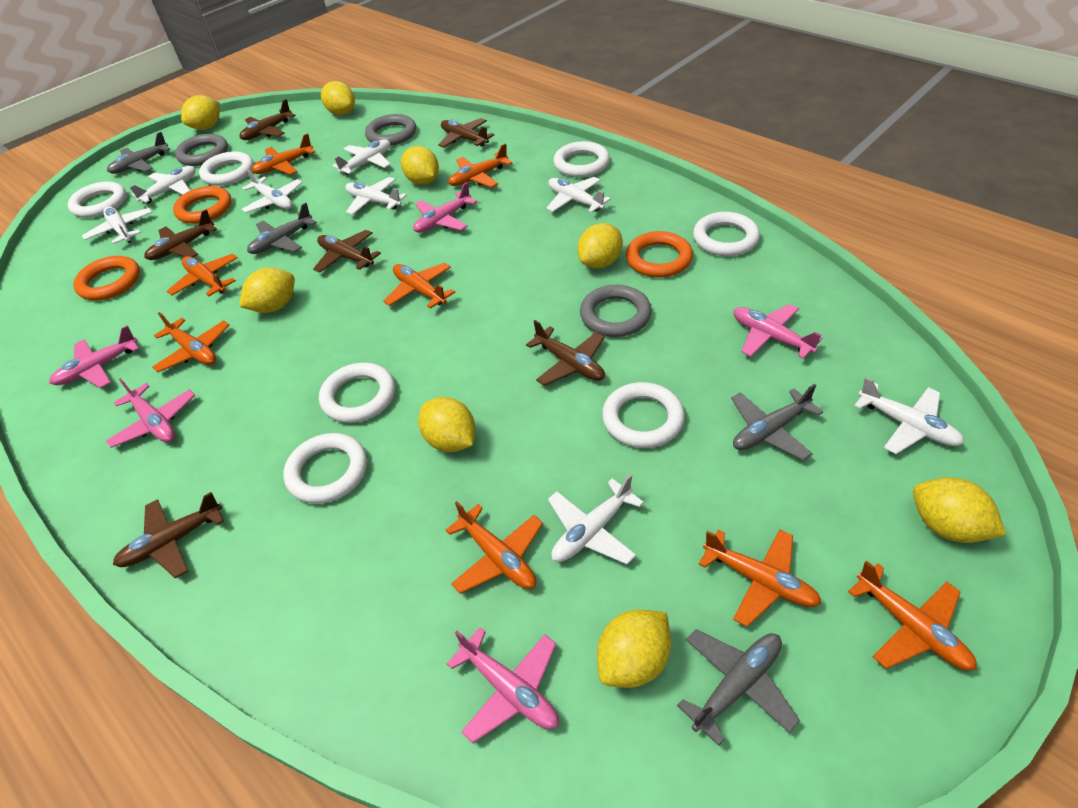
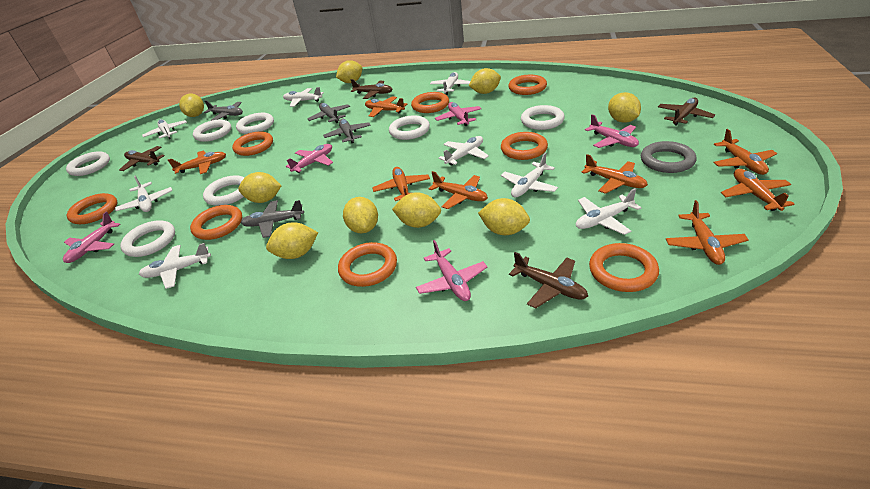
brown plane: [113,492,224,579] [144,210,217,260] [240,99,296,140] [313,230,381,273] [438,118,494,148] [526,320,605,386] = 6 -> [119,146,165,171] [351,79,393,99] [509,252,588,309] [658,98,715,126] = 4
grey ring: [175,134,228,166] [365,114,416,146] [580,285,652,337] = 3 -> [641,141,696,173] = 1
orange ring: [73,256,140,300] [173,186,232,224] [626,231,693,277] = 3 -> [67,193,117,224] [190,205,242,240] [232,131,273,156] [338,242,397,287] [411,92,449,113] [501,132,548,160] [508,75,547,95] [589,243,659,292] = 8
yellow lemon: [181,95,220,130] [239,268,295,313] [321,81,355,115] [401,146,439,185] [418,397,475,452] [577,223,623,268] [597,610,671,688] [913,477,1006,543] = 8 -> [179,94,204,117] [238,172,282,203] [266,222,318,259] [336,60,362,83] [343,197,378,233] [392,192,441,228] [469,68,501,94] [478,198,530,235] [608,92,641,123] = 9

